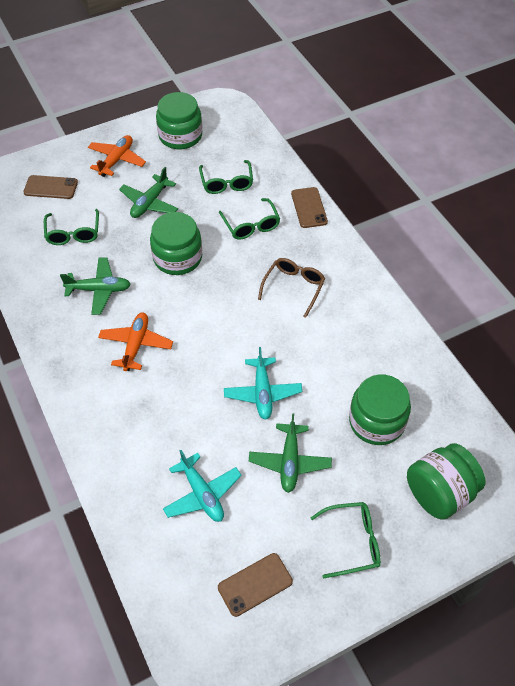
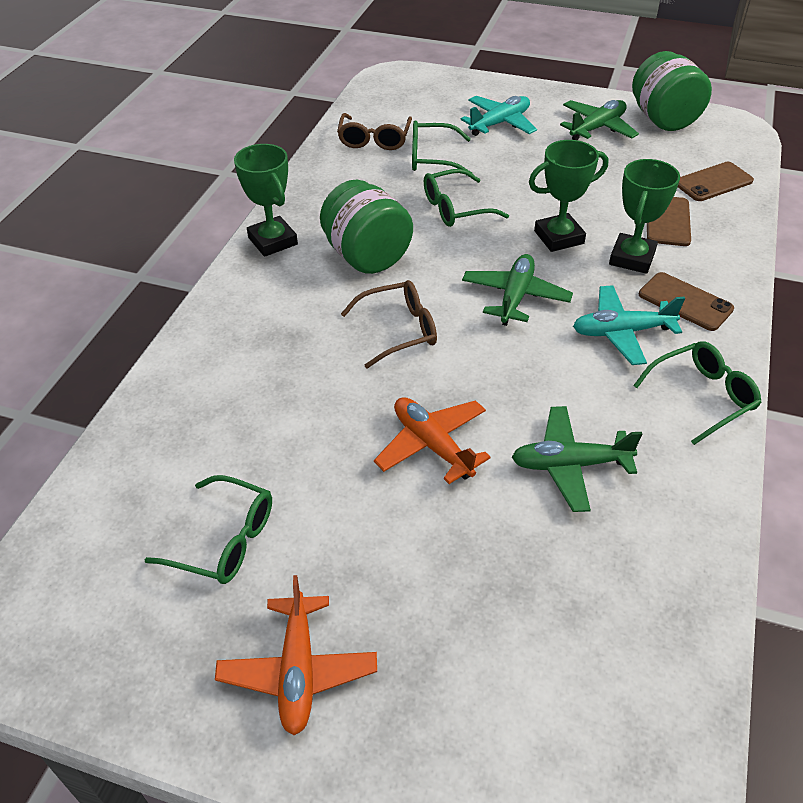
brown glasses: [258,258,325,318] = 1 -> [337,113,412,150] [341,280,437,369] = 2
green jar: [150,212,202,275] [156,92,202,149] [349,374,411,445] [407,443,486,520] = 4 -> [320,180,413,274] [632,51,712,131] = 2
green trophy: none = 0 -> [234,144,298,257] [529,140,608,252] [609,159,680,274] = 3

